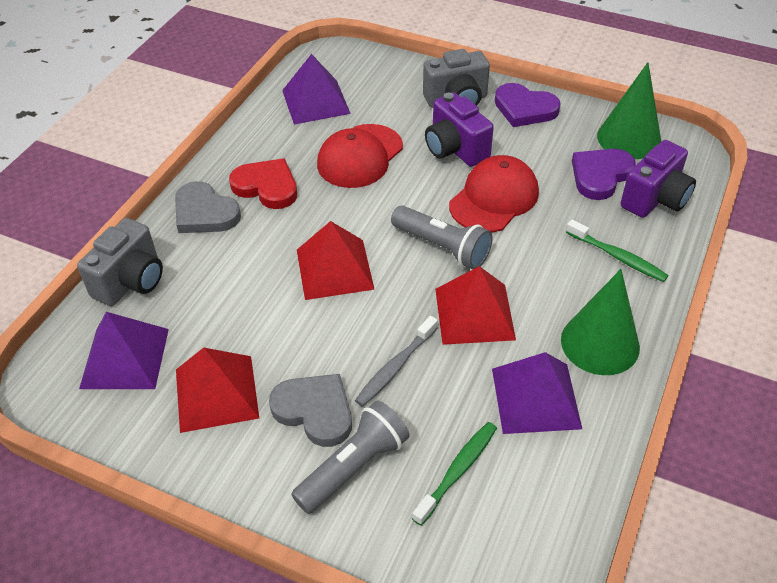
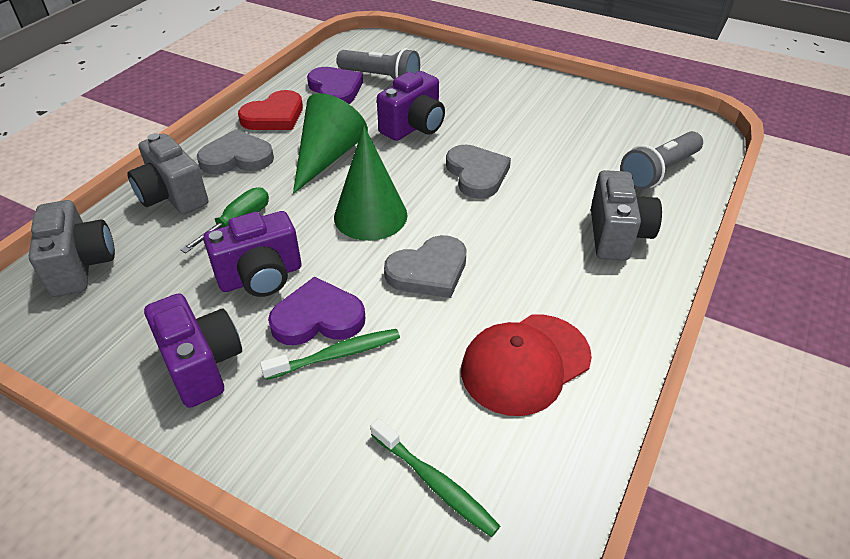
green screwdriver: none = 0 -> [181,187,269,253] = 1
grey camera: [77,218,163,306] [423,49,490,108] = 2 -> [29,200,115,297] [127,133,208,214] [591,170,662,260] = 3
grey heart: [175,181,241,233] [269,374,352,447] = 2 -> [197,129,274,174] [384,235,467,298] [446,145,511,199] = 3
grey toothbrush: [355,316,438,407] = 1 -> none = 0
purple camera: [425,92,494,167] [621,140,696,218] = 2 -> [144,293,242,408] [203,211,301,297] [377,71,445,141] = 3
purple pyramid: [79,312,169,389] [282,54,351,124] [492,352,582,434] = 3 -> none = 0
red cap: [317,124,403,188] [449,155,539,232] = 2 -> [461,315,592,416] = 1
red pyramid: [176,348,259,433] [297,221,375,300] [435,266,516,345] = 3 -> none = 0

